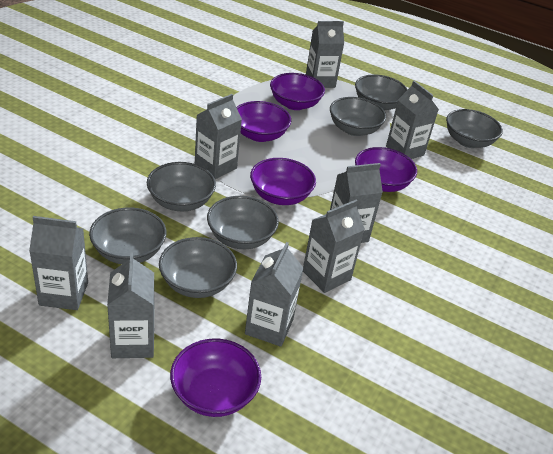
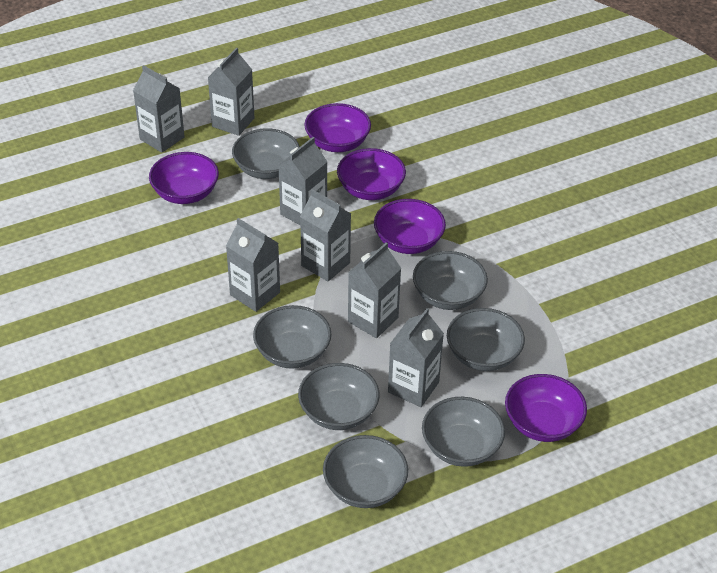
grey carton: [29,216,88,310] [107,253,155,358] [195,94,242,179] [245,242,303,347] [303,200,365,293] [306,21,344,88] [330,163,383,243] [386,81,439,159] = 8 -> [133,65,185,153] [208,48,255,136] [226,218,280,312] [278,137,327,225] [300,189,351,282] [348,242,401,338] [388,308,444,407] = 7

